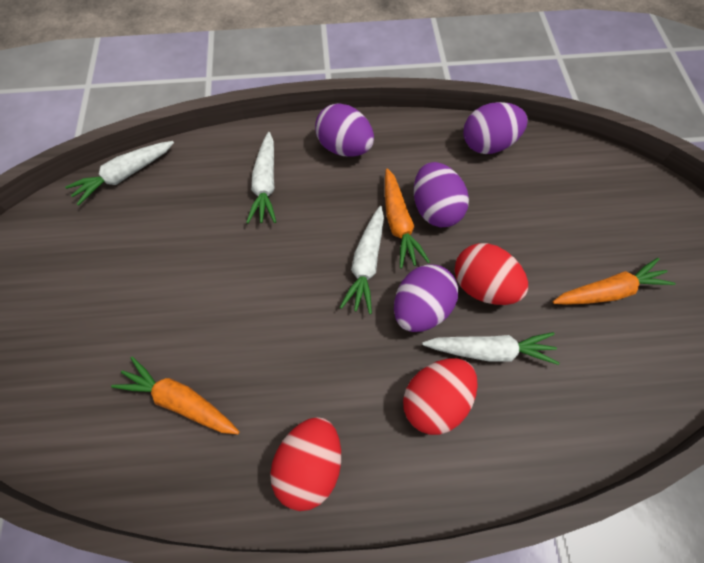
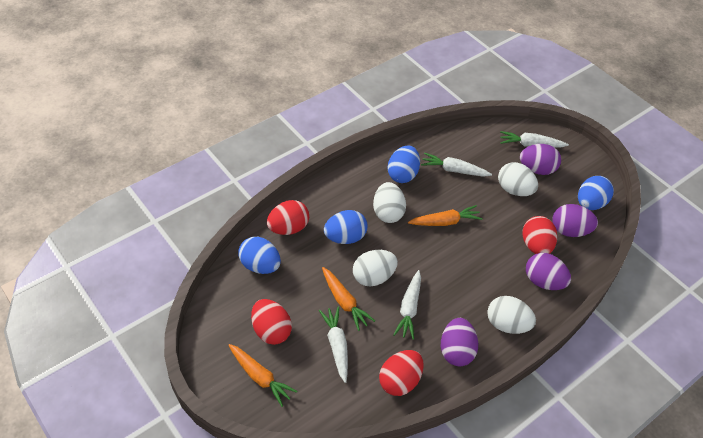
blue egg: none = 0 -> [238,237,281,274] [324,210,368,244] [387,146,420,183] [578,176,614,210] = 4
red egg: [270,417,341,511] [403,358,478,435] [455,243,528,305] = 3 -> [251,299,292,345] [267,200,309,235] [379,350,424,396] [522,216,557,254] = 4
white egg: none = 0 -> [353,250,398,287] [373,182,406,223] [487,296,536,334] [498,162,538,196] = 4

